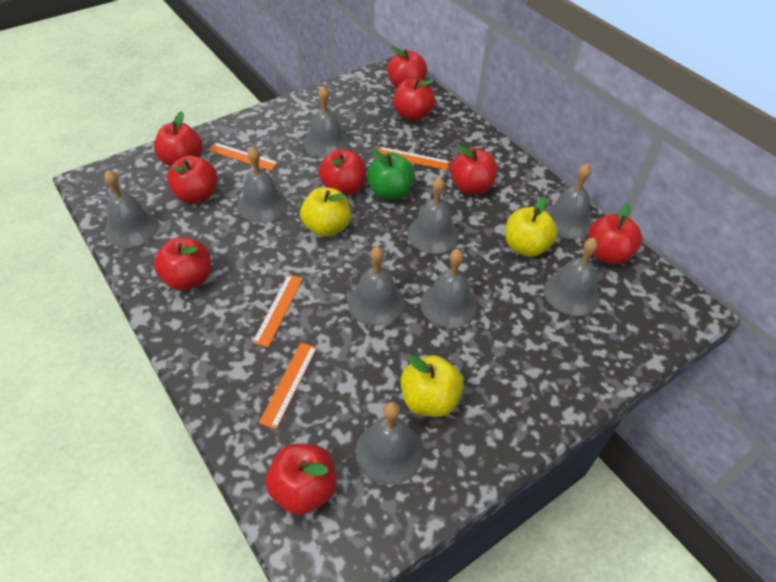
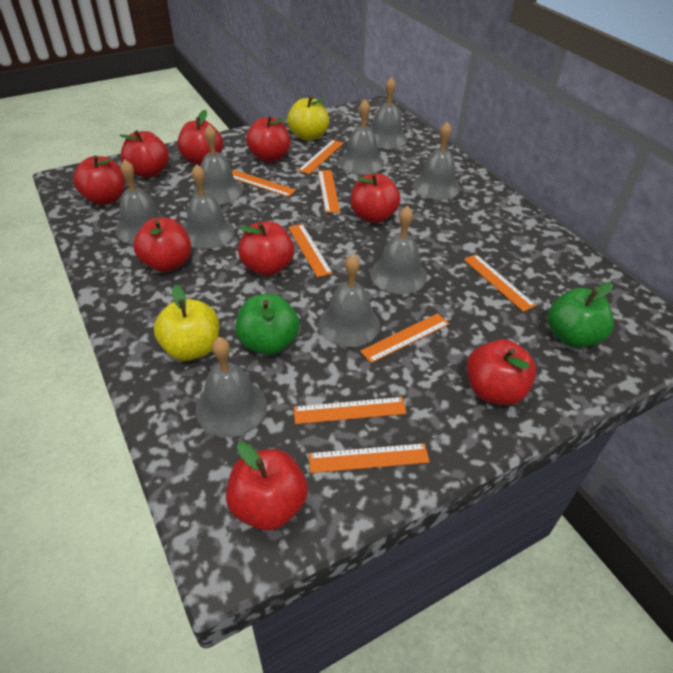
green apple: [367,150,415,200] = 1 -> [236,293,300,355] [548,282,614,348] = 2
orange ruler: [208,143,278,171] [252,274,303,347] [259,343,317,429] [378,147,450,170] = 4 -> [232,170,296,197] [288,224,333,277] [293,397,407,424] [298,140,344,174] [309,443,430,473] [318,170,340,213] [360,313,449,363] [464,254,536,312] = 8
yellow apple: [300,187,351,237] [400,355,464,417] [505,196,558,257] = 3 -> [154,284,219,361] [287,96,329,141] = 2

